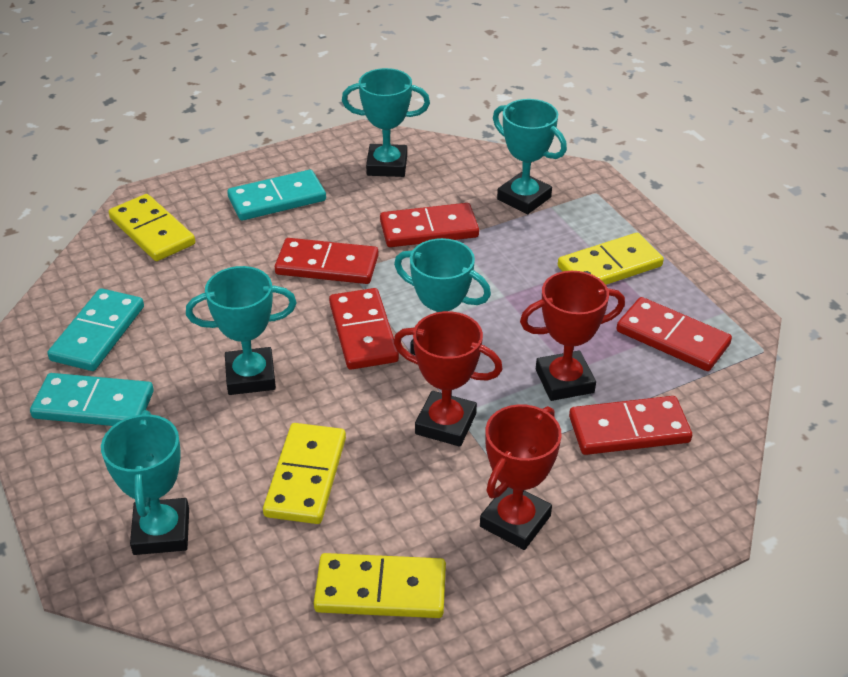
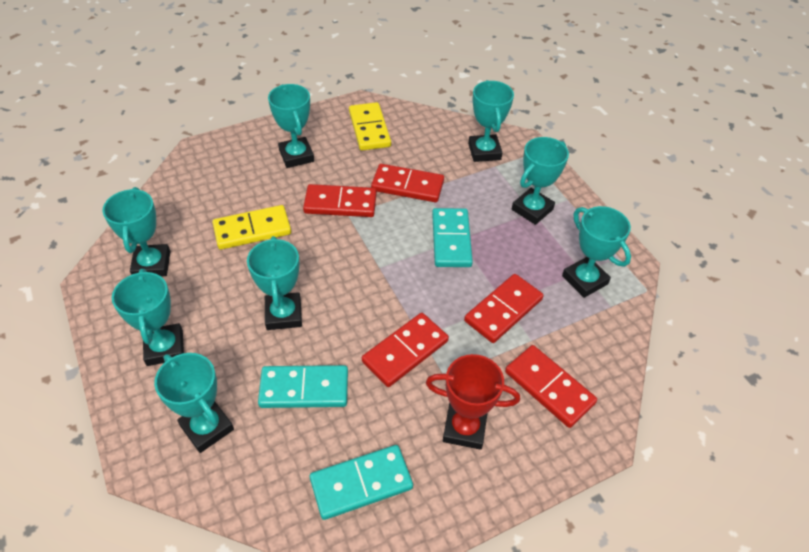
red trophy: [394,311,503,447] [480,404,562,550] [520,271,625,401] = 3 -> [426,354,520,450] = 1
turquoise trophy: [101,410,189,555] [186,266,296,395] [342,68,430,177] [394,238,491,355] [493,99,567,214] = 5 -> [102,187,171,277] [112,269,184,366] [154,353,234,453] [247,236,302,330] [268,84,314,168] [468,80,514,162] [512,137,569,225] [562,206,631,298] = 8
yellow domino: [109,194,195,261] [263,423,346,524] [314,553,446,618] [558,233,664,285] = 4 -> [213,205,291,250] [349,102,391,151] = 2

